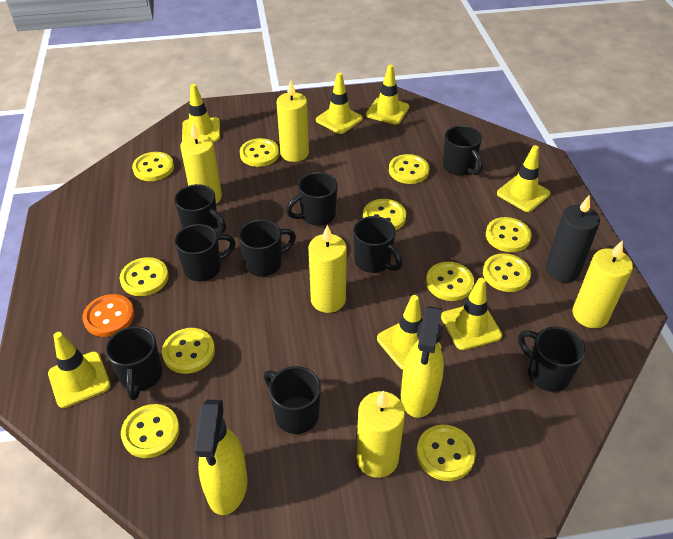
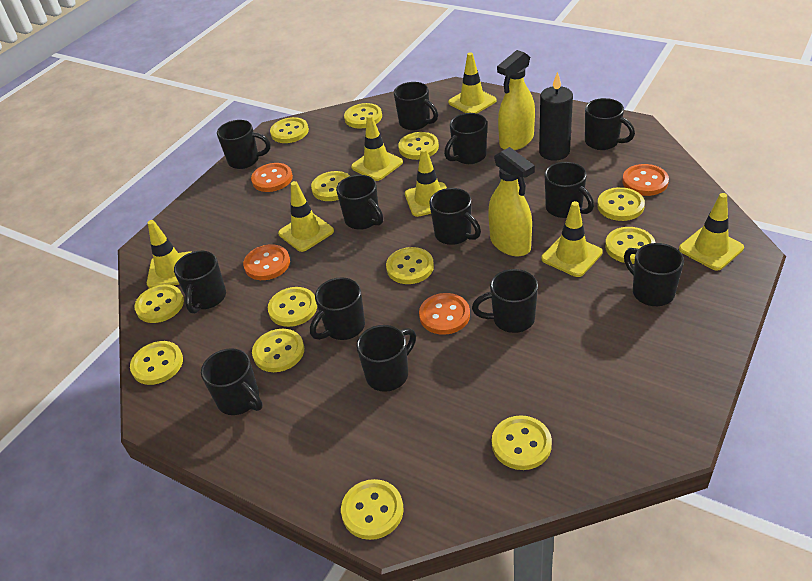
black mug: [106,326,162,400] [174,184,226,233] [174,224,236,281] [238,219,296,277] [264,366,321,434] [286,172,338,226] [353,216,402,273] [443,125,483,176] [518,327,586,392] = 9 -> [174,251,226,313] [201,348,263,415] [217,120,271,169] [310,277,365,340] [336,175,383,230] [357,325,416,392] [394,82,438,130] [429,188,481,245] [444,113,487,164] [472,269,538,333] [544,162,594,218] [585,98,635,150] [624,243,684,306] = 13
orange button: [82,294,134,337] = 1 -> [243,244,290,280] [251,163,293,192] [419,293,470,335] [622,164,669,196] = 4
yellow button: [120,257,169,296] [121,404,180,458] [132,152,174,181] [162,328,215,374] [240,138,279,167] [363,199,406,231] [389,154,429,184] [417,425,476,481] [426,262,474,301] [483,253,531,292] [486,217,532,252] = 11 -> [130,341,183,385] [134,284,184,323] [252,329,304,372] [268,287,317,327] [270,117,309,143] [311,171,350,201] [341,479,403,540] [344,103,382,129] [386,247,434,284] [398,132,439,160] [492,415,552,470] [597,187,645,221] [605,227,656,264] = 13
yellow candle: [180,123,222,204] [277,80,309,162] [309,225,347,313] [356,390,405,478] [572,240,633,328] = 5 -> none = 0

